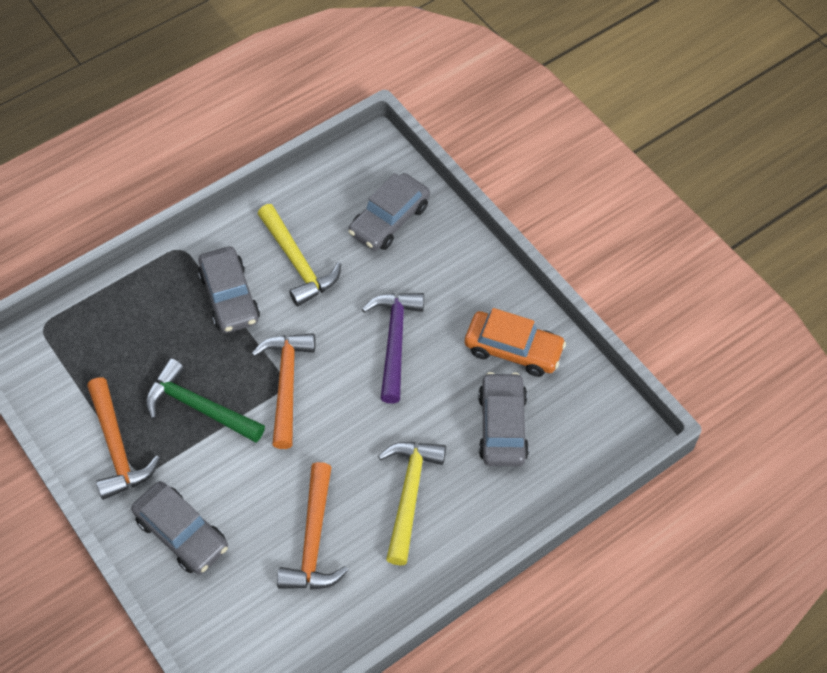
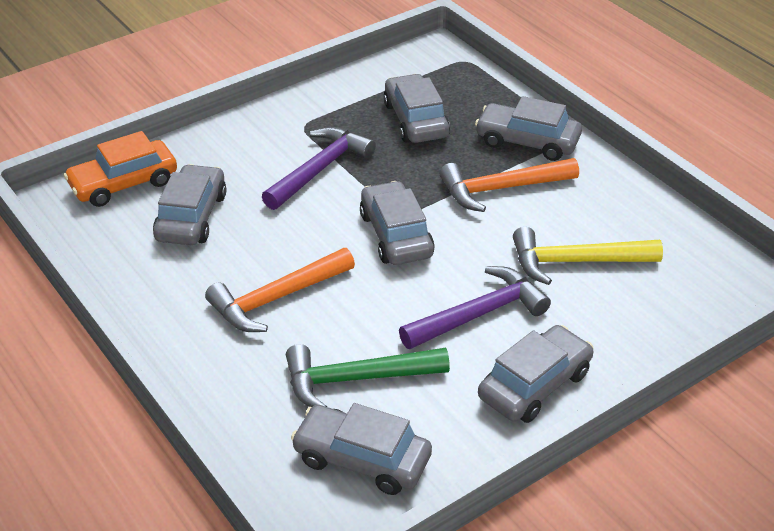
grey car: [131,481,228,574] [198,246,260,333] [348,173,430,251] [478,372,529,466] = 4 -> [153,164,226,245] [291,403,432,495] [360,181,435,265] [383,74,450,143] [475,96,582,161] [478,325,593,423] = 6
orange hammer: [87,377,160,500] [252,333,315,449] [277,462,349,590] = 3 -> [205,248,355,332] [440,158,579,212] = 2
purple hammer: [362,293,424,404] = 1 -> [262,127,376,210] [399,266,551,349] = 2
yellow hammer: [258,204,341,306] [378,442,446,565] = 2 -> [513,227,663,285] = 1

